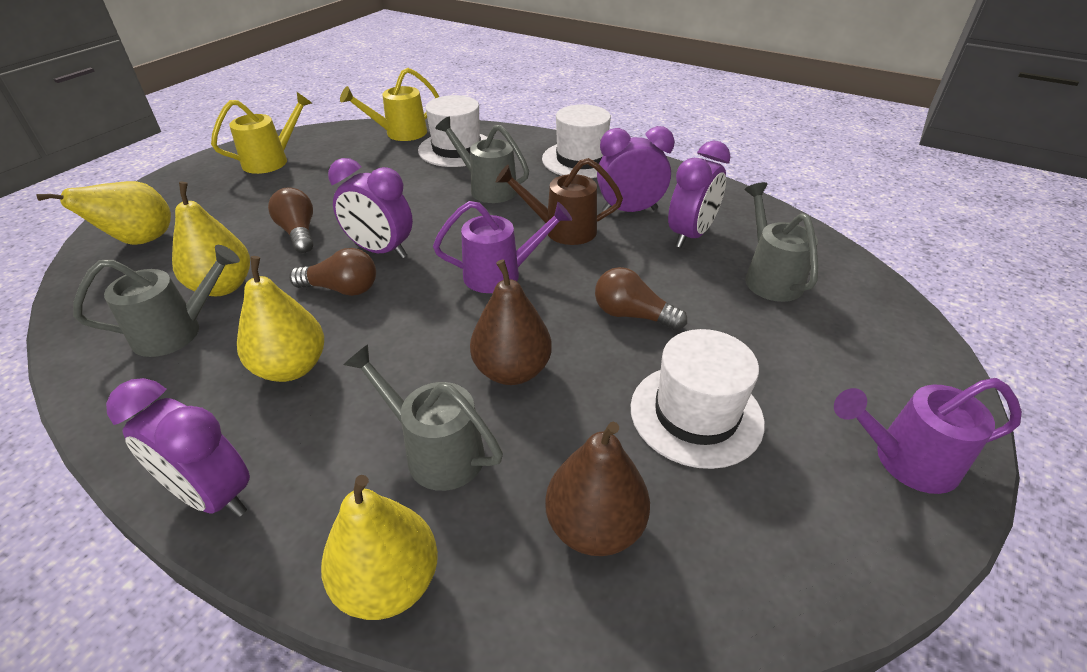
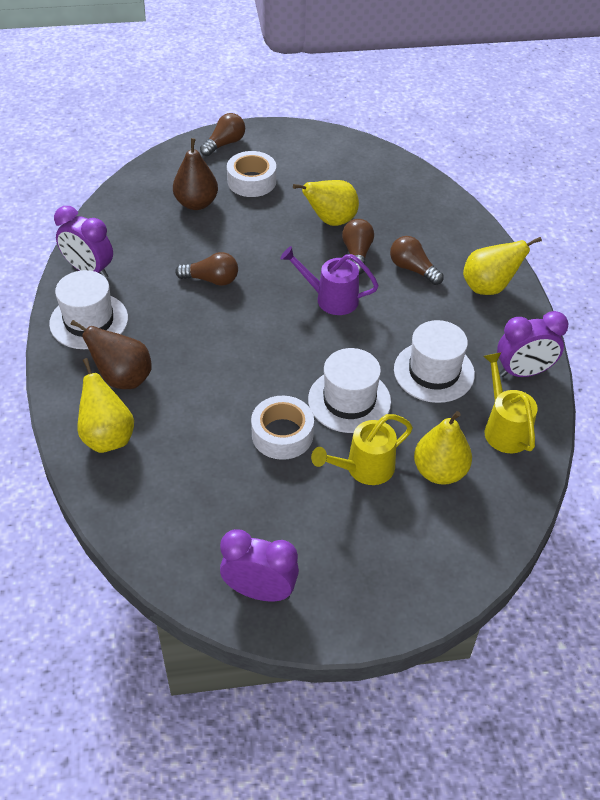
brown light bulb: [268,187,313,253] [289,248,376,296] [595,267,687,331] = 3 -> [175,252,238,286] [200,113,245,156] [342,219,374,275] [390,236,444,285] = 4
brown watering can: [496,158,623,245] = 1 -> none = 0
grey watering can: [73,245,240,357] [343,345,503,491] [435,117,529,203] [745,182,818,302] = 4 -> none = 0
purple clock: [106,378,250,517] [328,158,413,258] [597,126,675,212] [668,141,731,248] = 4 -> [54,206,113,278] [220,529,299,601] [497,311,569,377] = 3
purple watering can: [433,201,572,293] [834,378,1022,494] = 2 -> [280,246,379,315] = 1
white tape: none = 0 -> [227,151,276,197] [251,396,314,460] = 2

